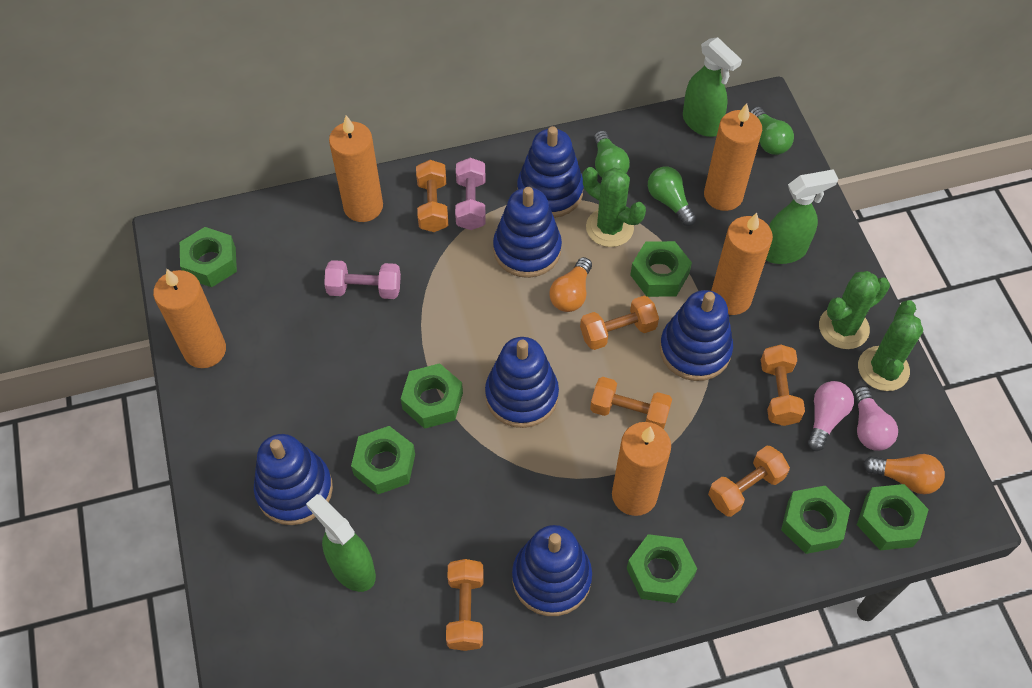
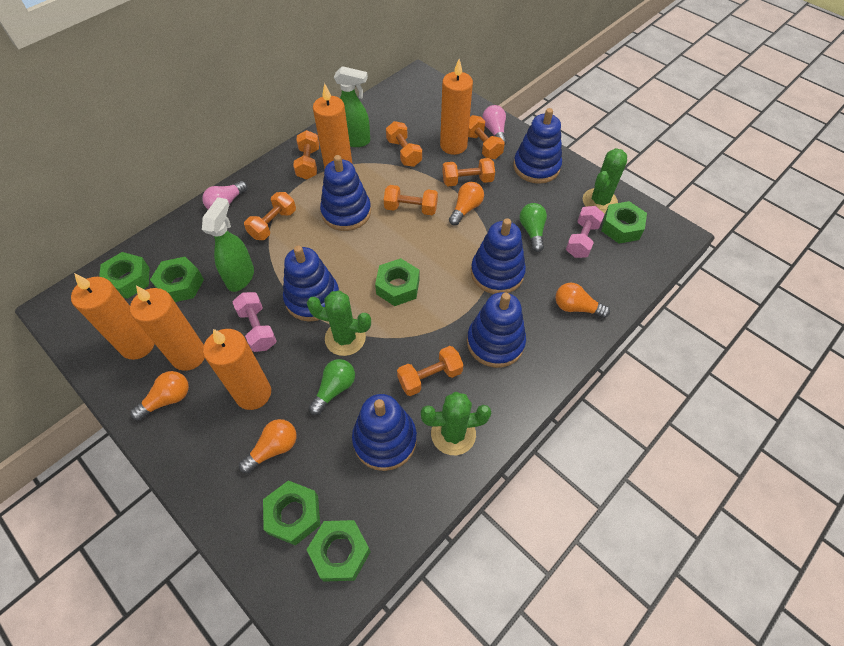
green light bulb: [594,130,630,177] [648,166,696,226] [750,106,794,155] = 3 -> [309,359,355,415] [519,203,547,252] = 2
green nut: [180,227,237,287] [351,426,415,494] [401,363,463,429] [627,534,697,603] [630,241,692,297] [781,486,850,554] [857,484,929,550] = 7 -> [99,252,150,299] [150,257,204,302] [263,480,320,546] [307,520,371,582] [375,258,419,306] [601,201,647,243] = 6
green spray bottle: [306,494,376,592] [683,37,742,137] [766,169,838,264] = 3 -> [202,197,254,292] [334,66,370,147] = 2
orange dumbbell: [416,160,448,232] [446,559,484,651] [580,296,659,350] [590,377,672,429] [708,446,790,517] [761,344,805,426] = 6 -> [244,192,296,240] [293,130,319,180] [384,185,438,215] [386,121,422,167] [397,346,463,396] [443,158,495,186] [468,115,505,159] = 7
orange light bulb: [549,257,592,312] [863,454,945,494] = 2 -> [130,371,189,421] [239,419,296,474] [449,182,484,225] [555,283,610,318] = 4

